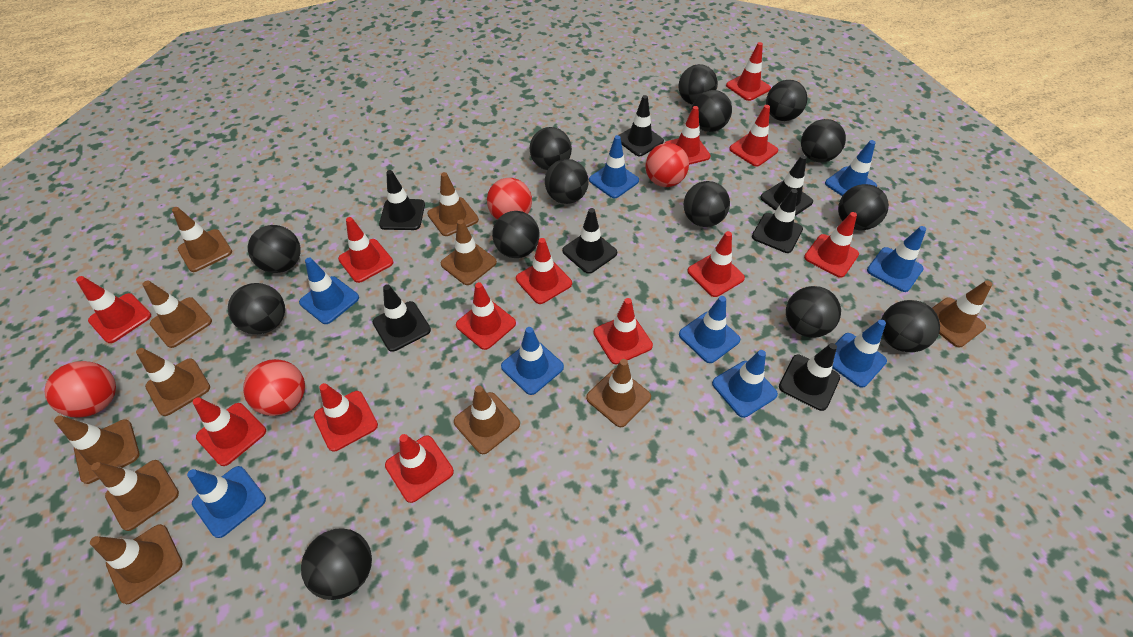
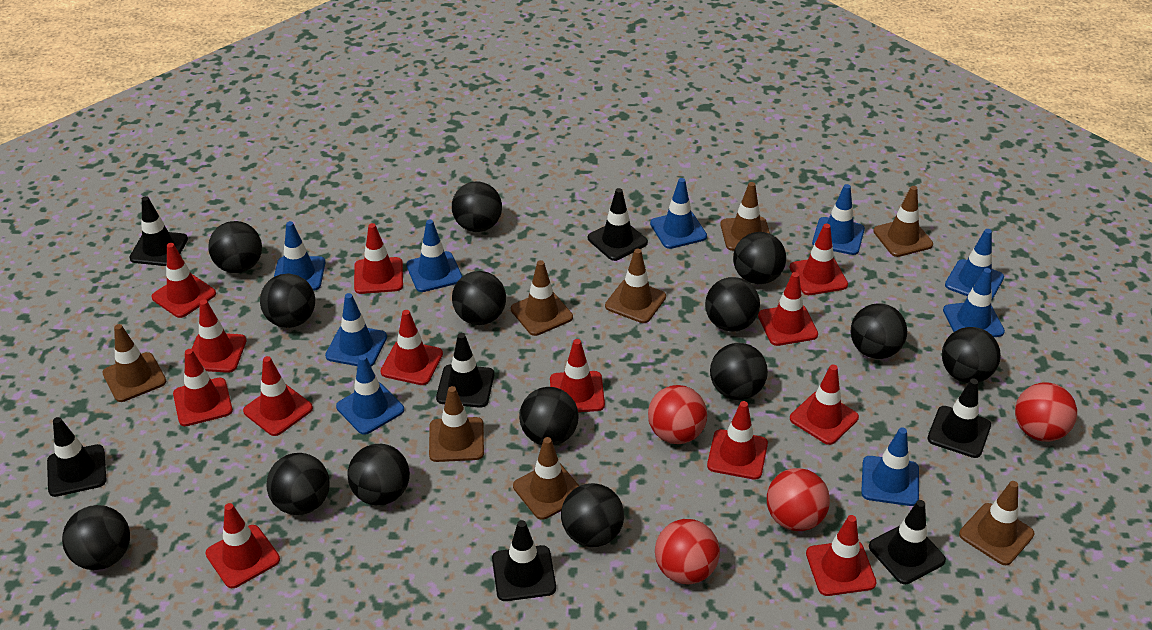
brown traffic cone: [54,416,139,484] [90,524,183,604] [91,460,179,531] [136,348,210,416] [143,281,212,348] [172,207,232,272] [427,172,479,236] [441,219,497,285] [454,386,520,454] [586,359,651,427] [932,280,992,347] = 11 -> [102,324,166,402] [429,386,484,462] [511,260,573,336] [513,437,579,520] [605,249,666,323] [720,182,770,251] [873,186,933,257] [959,481,1034,565] = 8

